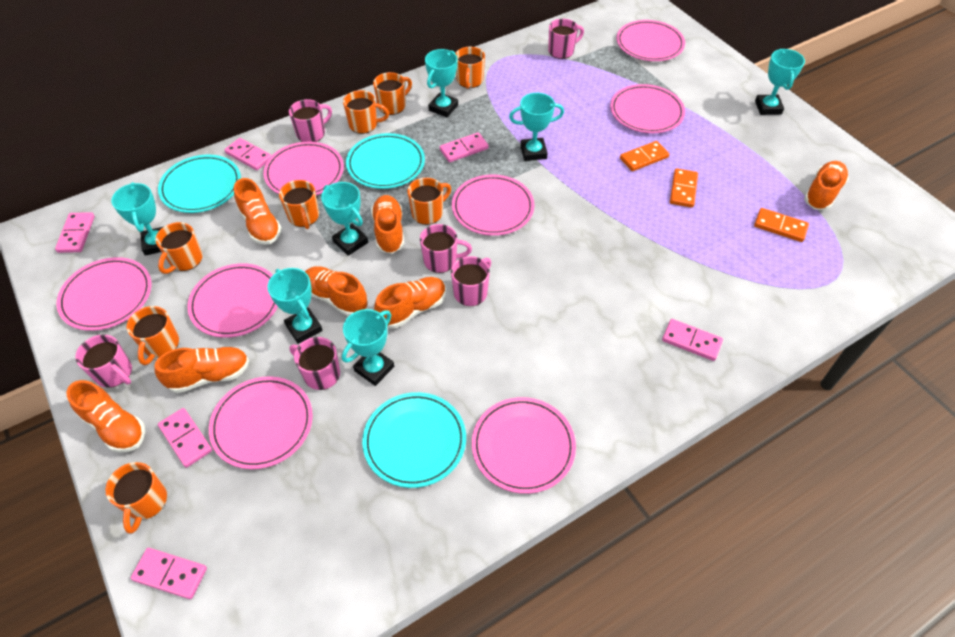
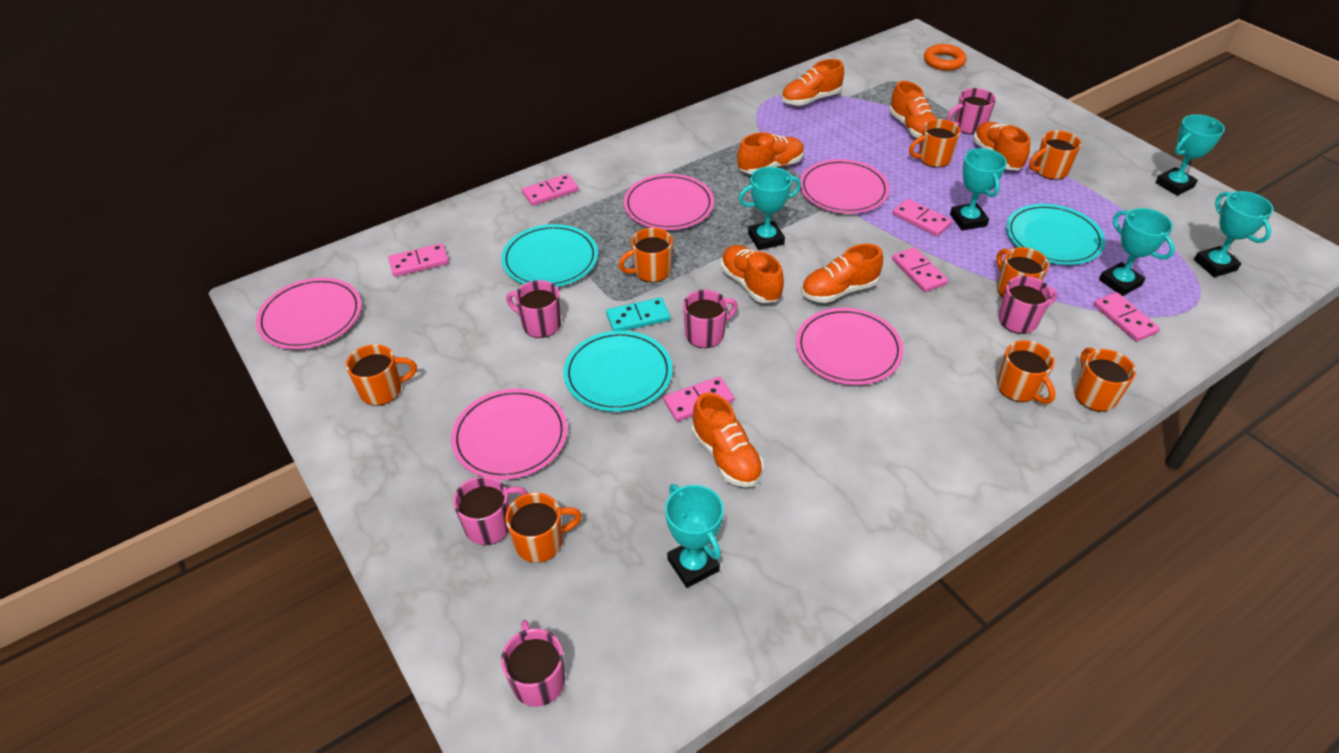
orange domino: [620,141,669,171] [670,168,698,208] [754,208,809,242] = 3 -> none = 0
orange ring: none = 0 -> [924,44,967,71] = 1
pink plate: [56,257,152,331] [187,263,278,338] [209,376,313,469] [263,141,344,195] [452,174,534,236] [472,397,576,494] [610,84,685,133] [617,20,685,61] = 8 -> [256,278,362,349] [451,389,568,480] [624,174,714,230] [796,308,904,385] [800,159,890,214] = 5
turquoise domino: none = 0 -> [606,297,670,331] = 1
turquoise trophy: [111,182,163,256] [267,268,323,344] [321,182,368,256] [342,309,394,386] [425,49,458,117] [509,93,564,161] [755,49,805,115] = 7 -> [665,484,724,588] [739,167,801,250] [950,148,1007,231] [1099,208,1175,296] [1156,114,1225,196] [1194,191,1274,277] = 6

